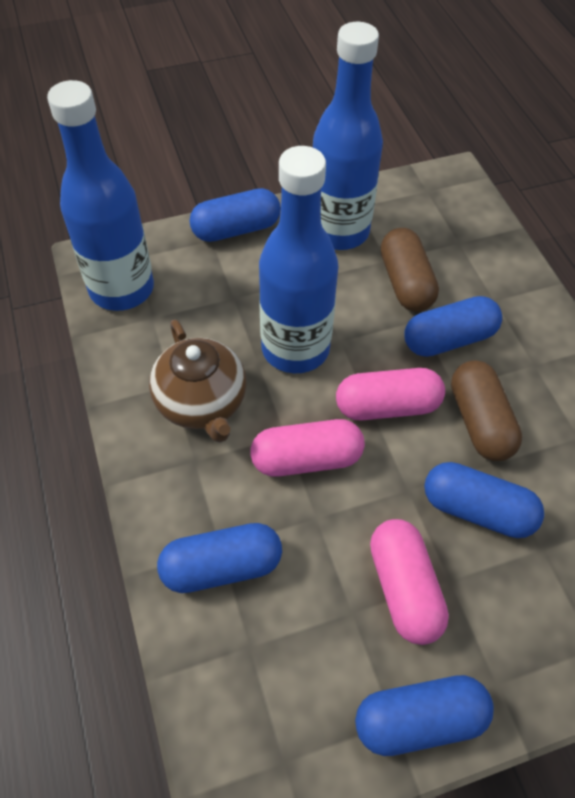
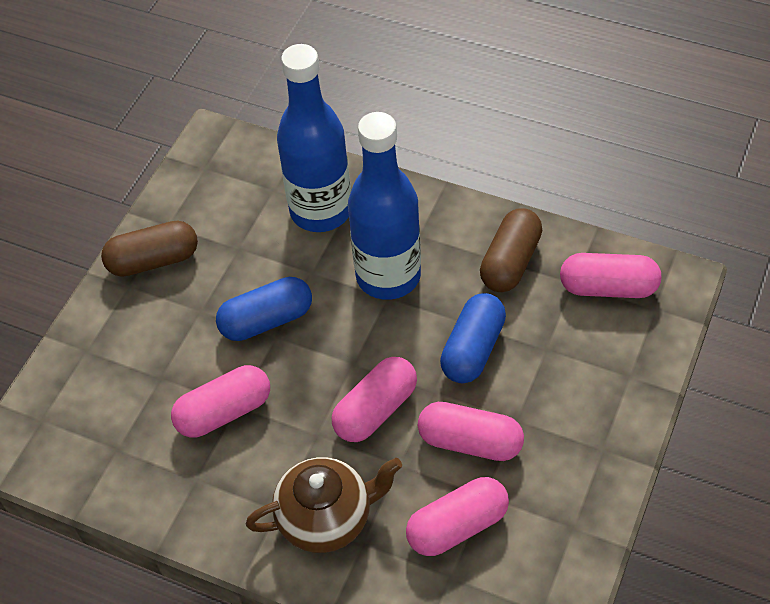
blue bottle: [47,80,154,311] [259,146,338,373] [313,22,383,250] = 3 -> [277,44,351,232] [348,112,421,300] = 2
blue capsule: [157,523,282,593] [189,188,281,242] [355,675,494,756] [404,296,502,357] [424,462,544,538] = 5 -> [216,277,312,341] [440,293,506,383] = 2
pink capsule: [250,419,365,477] [336,368,445,421] [370,519,449,645] = 3 -> [171,365,270,438] [332,357,417,442] [406,477,509,556] [418,402,524,461] [560,253,661,298] = 5

